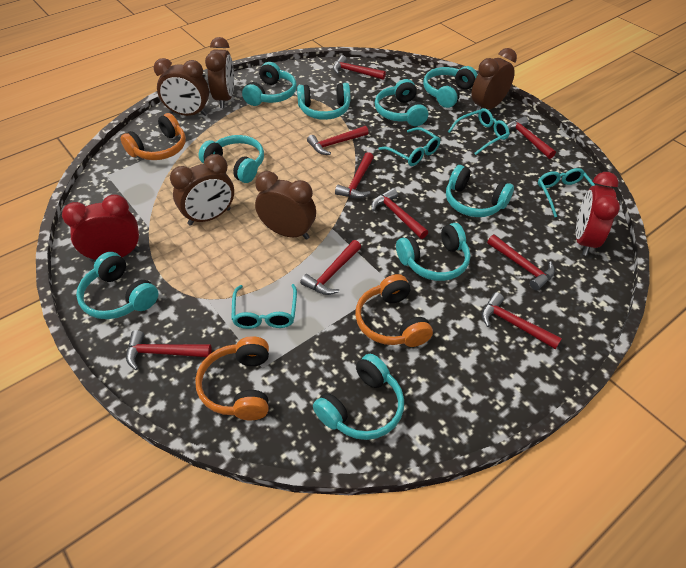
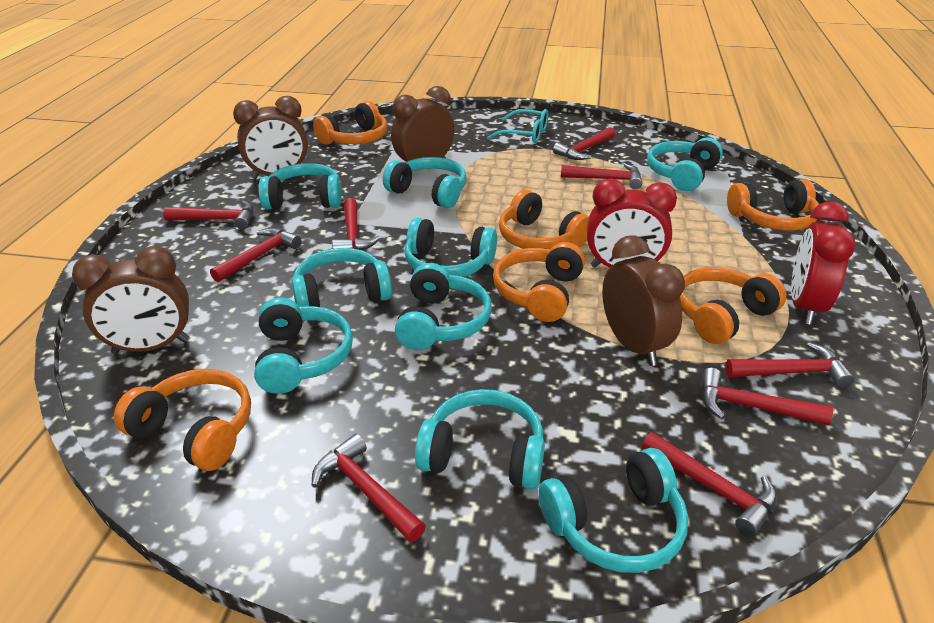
brown clock: [154,58,209,116] [170,154,234,226] [205,37,234,108] [255,171,316,240] [471,48,517,114] = 5 -> [72,246,189,354] [233,96,308,179] [391,86,455,162] [602,236,685,366] = 4
orange headphones: [120,113,186,160] [195,336,269,420] [355,274,433,347] = 3 -> [114,369,251,471] [313,101,387,145] [493,242,585,322] [499,190,589,249] [680,267,787,344] [727,179,819,231] = 6
turquoise glasses: [231,284,297,329] [379,127,440,166] [448,108,510,155] [538,168,595,217] = 4 -> [487,109,548,143] = 1

